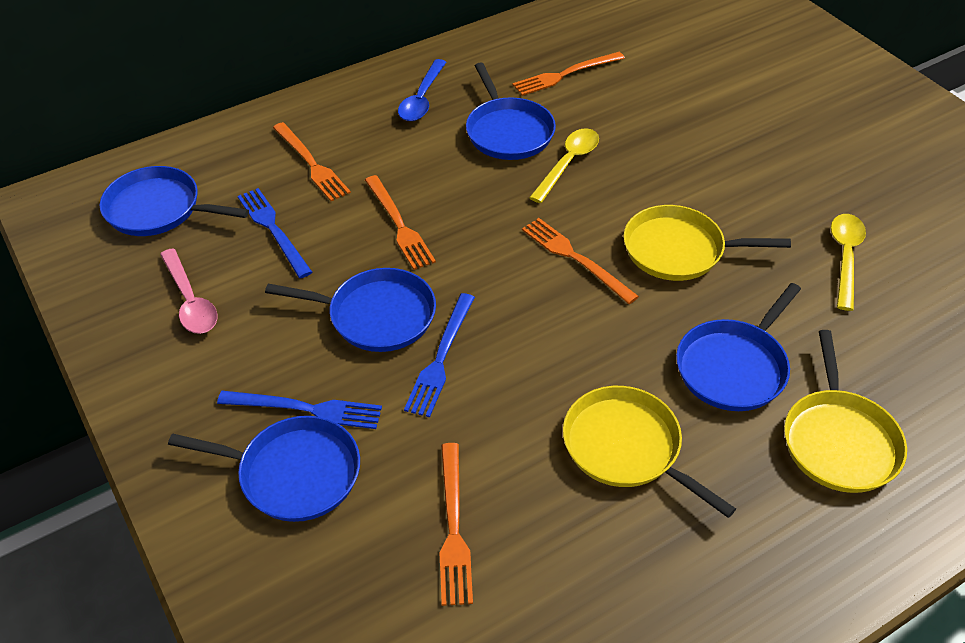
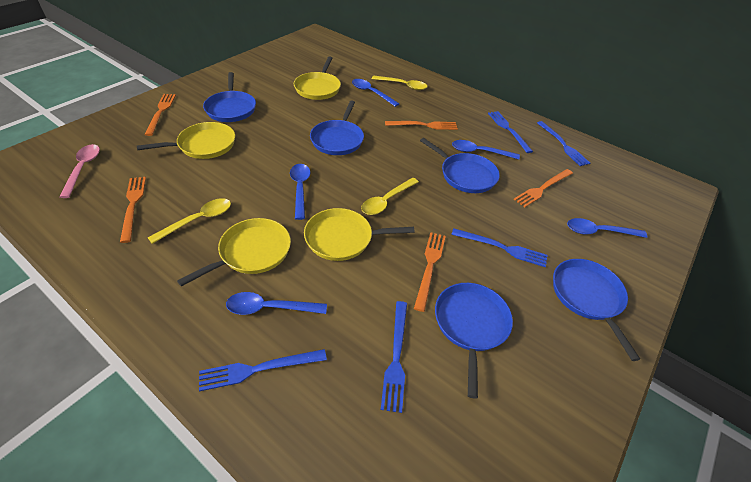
blue fork: [217,391,382,429] [238,188,312,278] [404,293,475,417] = 3 -> [199,349,327,391] [381,301,407,413] [451,228,548,267] [488,111,533,153] [537,121,590,166] = 5
blue spoon: [398,59,446,121] = 1 -> [226,292,327,315] [290,164,311,220] [352,79,399,107] [452,140,520,159] [567,218,647,238] = 5
yellow pan: [563,386,736,518] [623,205,791,281] [784,330,907,493] = 3 -> [137,122,235,159] [177,218,291,287] [294,56,341,100] [304,208,414,261] = 4
yellow spoon: [529,128,599,203] [831,214,866,311] = 2 -> [148,198,231,244] [361,178,419,215] [372,76,427,90] = 3

